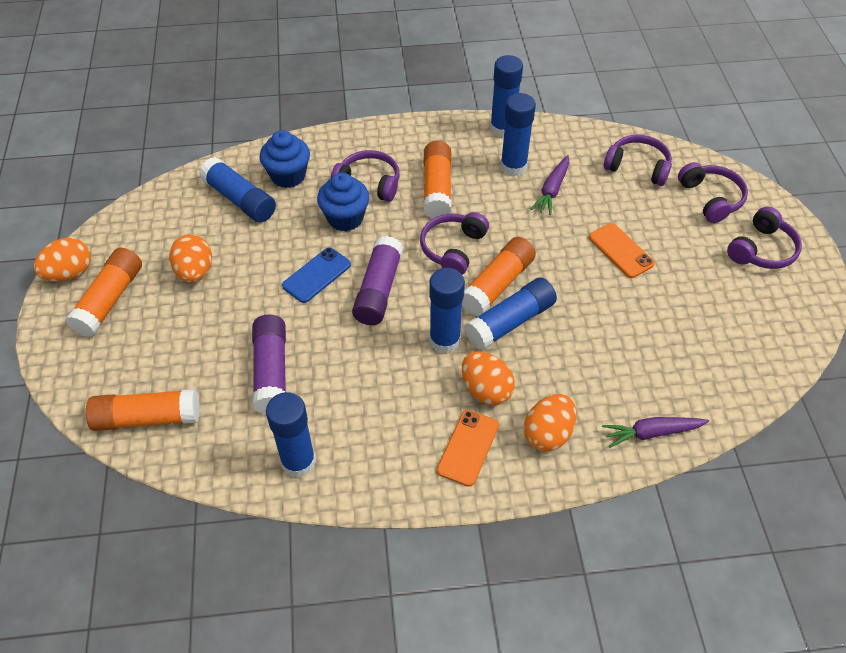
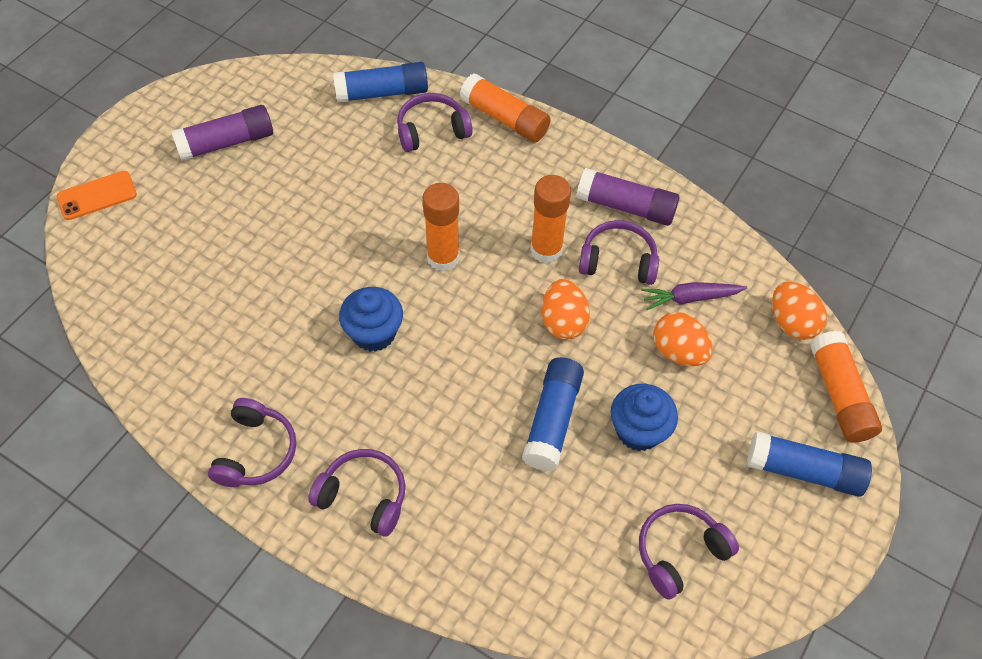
blue glue stick: [199,157,276,223] [266,392,316,478] [429,268,465,354] [464,277,557,350] [490,55,523,138] [500,93,536,177] = 6 -> [333,62,428,103] [522,357,584,471] [747,431,872,497] = 3
blue phone: [282,247,351,303] = 1 -> none = 0
orange egg: [34,238,91,282] [169,234,212,283] [462,351,515,405] [524,394,576,451] = 4 -> [542,279,590,340] [653,312,713,366] [772,281,827,340] = 3
orange phone: [437,410,499,487] [589,223,655,278] = 2 -> [56,171,137,220] = 1
purple carrot: [531,155,569,215] [602,417,709,448] = 2 -> [641,282,747,310] = 1

